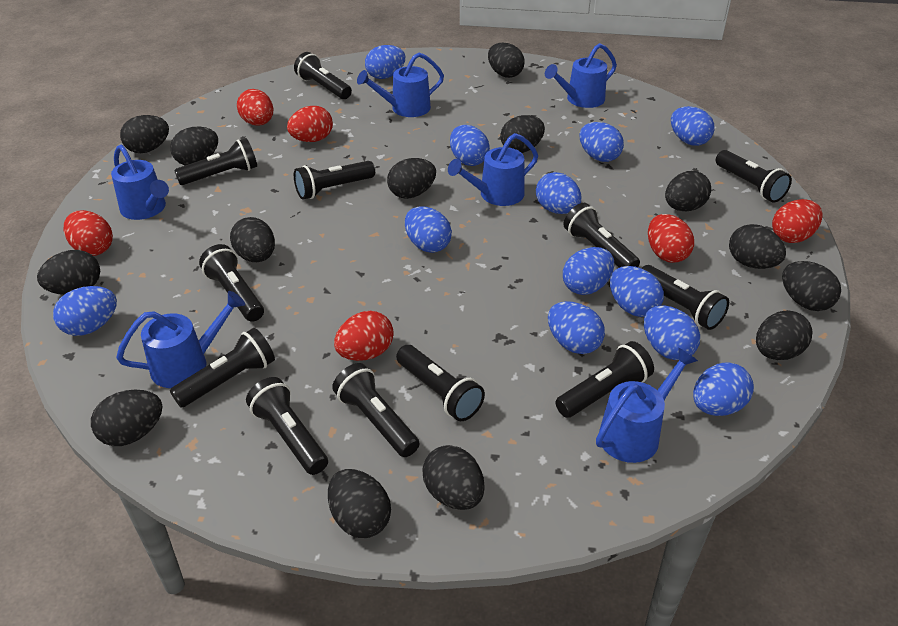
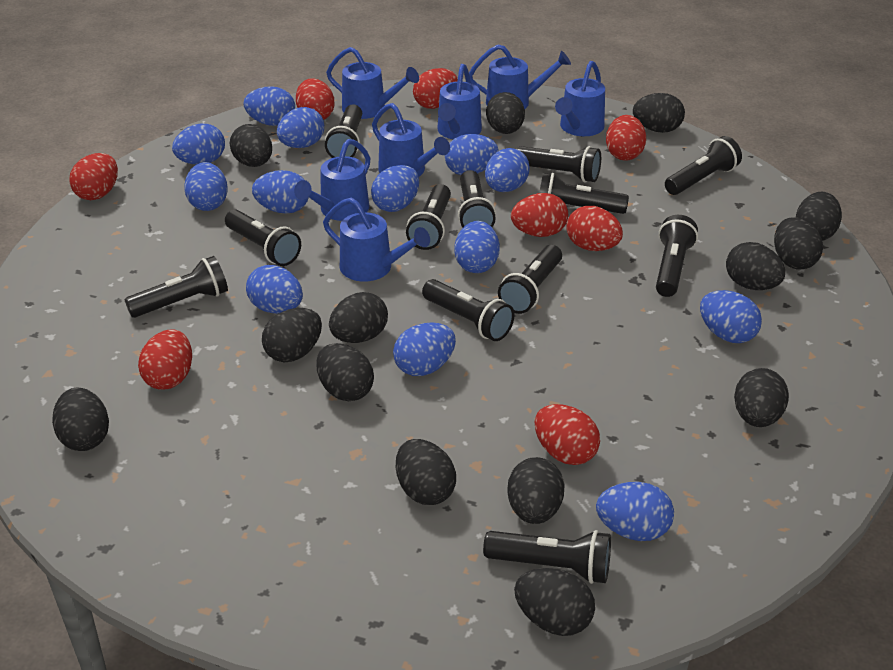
blue egg: [53,286,117,336] [365,45,405,79] [405,206,452,253] [450,125,490,166] [536,172,581,214] [548,301,605,354] [563,247,614,295] [579,122,624,162] [610,266,664,317] [644,305,700,360] [671,106,715,146] [693,362,754,416] = 12 -> [172,124,225,165] [184,162,228,211] [244,86,295,126] [246,265,303,314] [252,170,309,214] [277,107,324,148] [371,165,419,212] [393,322,456,376] [445,134,499,175] [454,221,500,273] [485,148,530,192] [596,482,674,541] [700,290,762,343] = 13
blue watering can: [111,145,169,220] [116,291,245,388] [357,52,444,117] [448,133,538,206] [545,43,617,108] [596,348,698,463] = 6 -> [294,139,370,221] [323,198,430,282] [326,47,419,119] [372,103,450,176] [437,64,482,139] [469,44,571,109] [555,61,605,136] = 7
red egg: [64,210,113,256] [237,89,273,126] [287,106,333,142] [334,311,394,361] [648,214,694,263] [772,199,823,243] = 6 -> [69,153,118,200] [138,330,192,390] [296,78,334,120] [413,68,458,109] [511,193,568,237] [535,404,600,465] [566,206,623,251] [606,115,646,161] = 8

